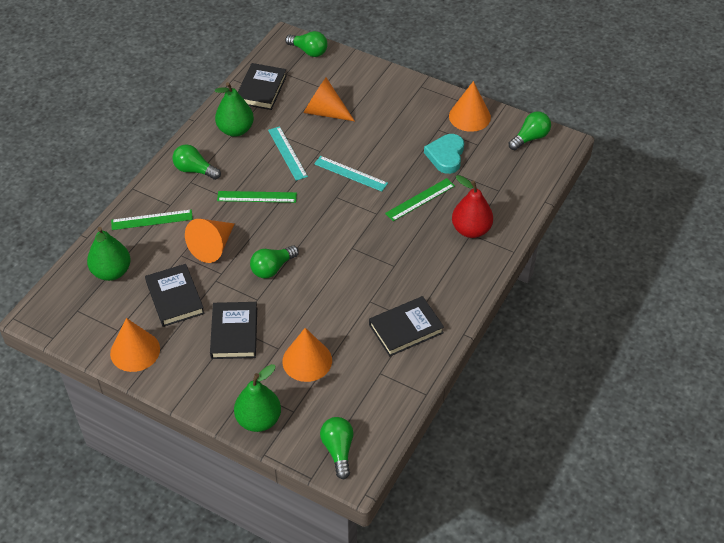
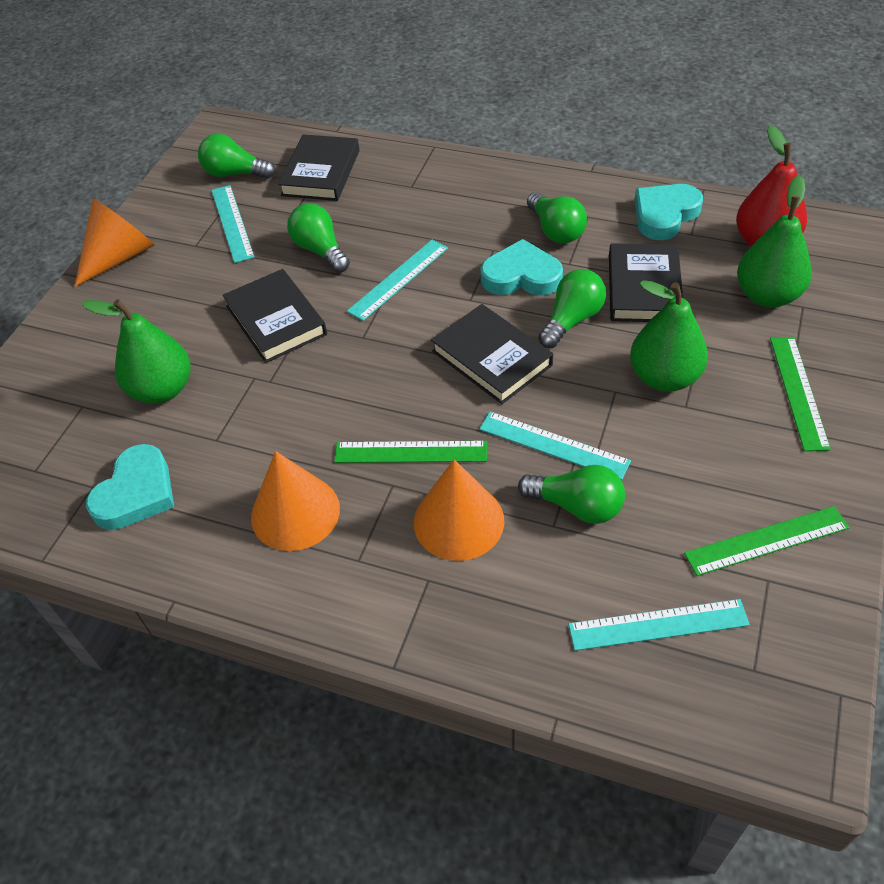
orange cone: [110,318,160,372] [185,219,235,263] [282,328,332,382] [303,78,355,121] [449,81,491,132] = 5 -> [74,199,154,287] [251,451,340,551] [414,460,505,561] = 3
turquoise heart: [424,134,464,174] = 1 -> [86,444,174,530] [480,239,563,295] [635,184,703,240] = 3
turquoise ruler: [268,126,308,181] [314,156,388,192] = 2 -> [211,185,255,263] [347,240,448,321] [479,412,631,480] [568,599,750,651] = 4

